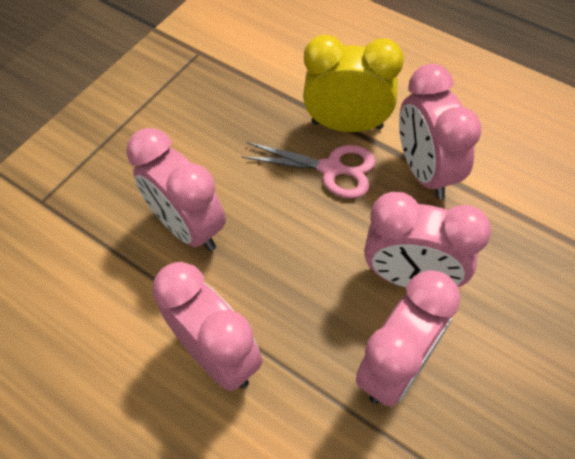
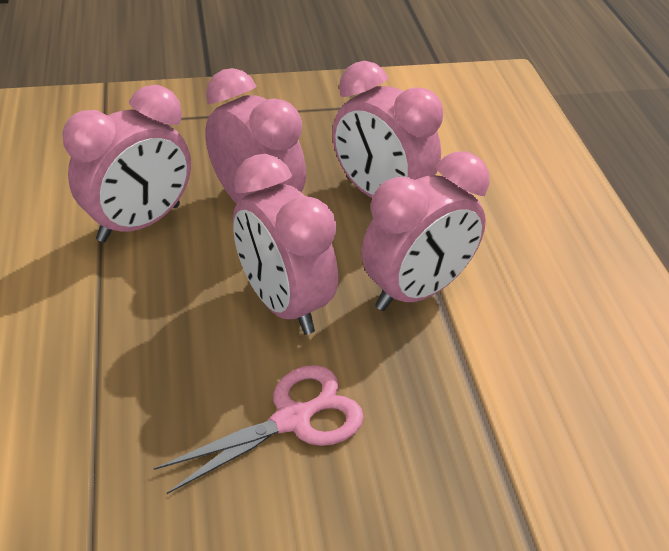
yellow clock: [303,35,404,132] = 1 -> none = 0

